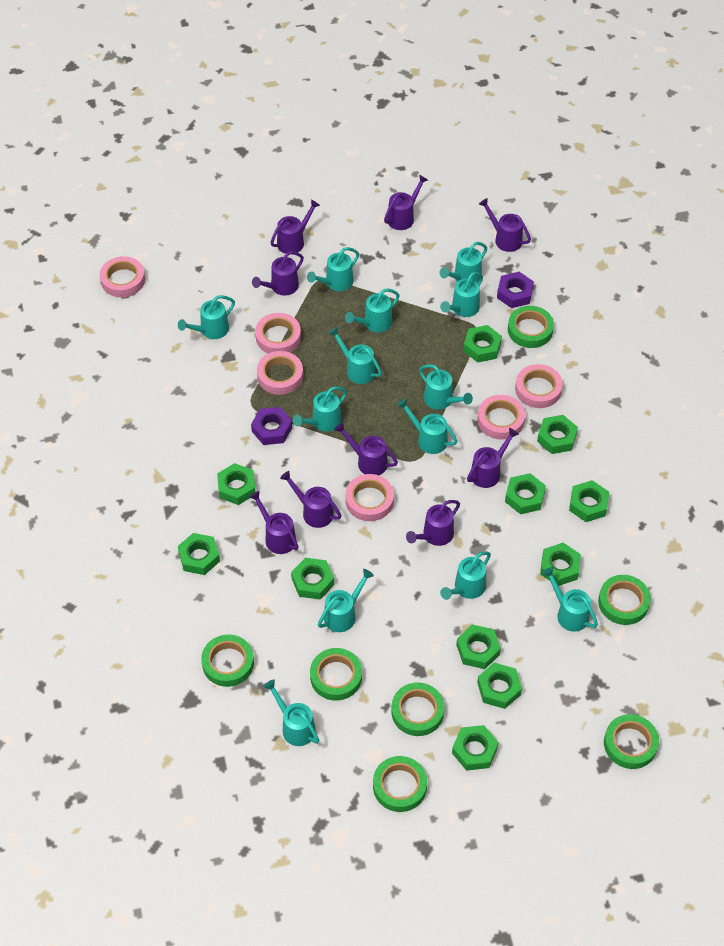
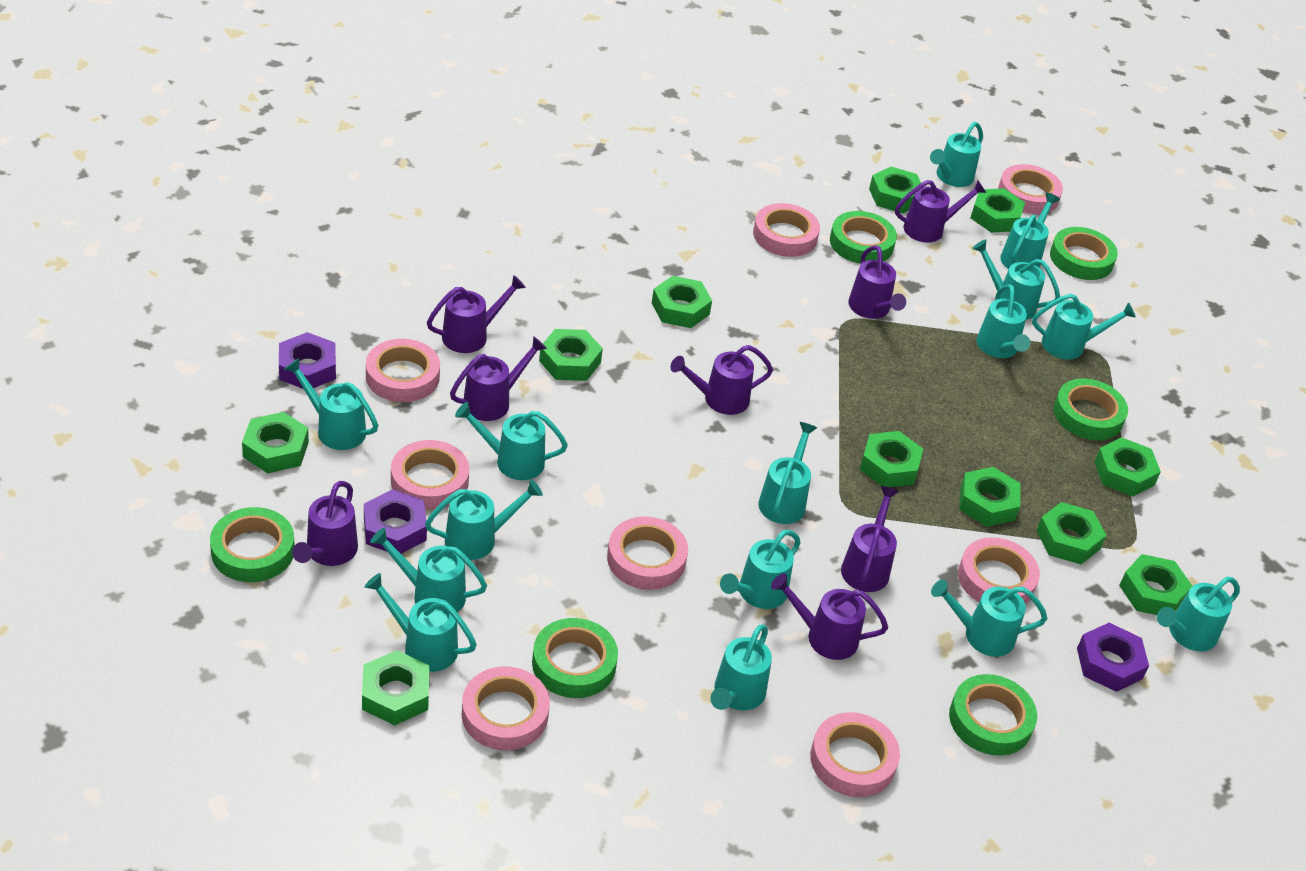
green tape: [201,634,254,687] [310,648,362,701] [373,756,427,812] [391,682,444,736] [508,306,554,348] [598,575,651,625] [604,714,659,769] = 7 -> [210,507,294,582] [532,618,618,698] [830,211,897,264] [949,674,1037,756] [1050,227,1118,280] [1053,378,1128,440] = 6
pink tape: [100,256,145,297] [255,313,301,354] [257,351,303,395] [345,474,394,521] [478,395,525,440] [515,364,563,408] = 6 -> [366,339,440,402] [391,440,469,510] [462,666,550,750] [607,516,688,590] [753,203,820,257] [810,712,900,797] [958,537,1040,604] [998,164,1063,214] = 8
purple nut: [251,407,292,445] [497,272,534,308] = 2 -> [279,332,336,389] [364,489,427,554] [1077,623,1149,692] = 3
purple watering can: [249,491,299,554] [252,251,304,295] [270,200,320,254] [280,471,342,528] [334,422,398,475] [384,175,428,230] [406,500,460,546] [467,428,519,488] [479,198,531,252] = 9 -> [292,481,358,566] [427,275,526,353] [450,336,547,421] [670,345,773,415] [771,573,888,660] [841,486,899,592] [848,245,906,319] [895,180,987,243] = 8
turquoise watering can: [178,295,235,339] [264,679,319,746] [293,386,347,431] [307,247,359,291] [318,569,374,632] [328,327,382,384] [345,289,400,332] [397,398,457,454] [419,364,473,409] [440,242,487,282] [440,272,483,317] [440,551,491,600] [542,567,598,632] = 13 -> [284,358,378,450] [364,573,477,672] [370,527,487,613] [425,480,543,560] [455,402,568,480] [710,624,772,710] [720,530,801,609] [758,422,817,524] [930,122,983,187] [931,579,1047,657] [972,239,1060,320] [976,284,1030,358] [1000,193,1060,269] [1032,294,1136,360] [1157,577,1240,651] = 15

